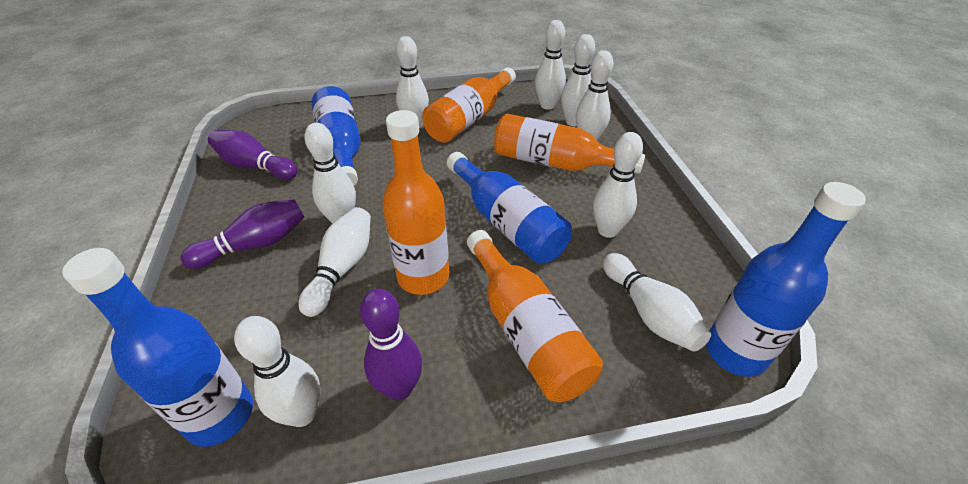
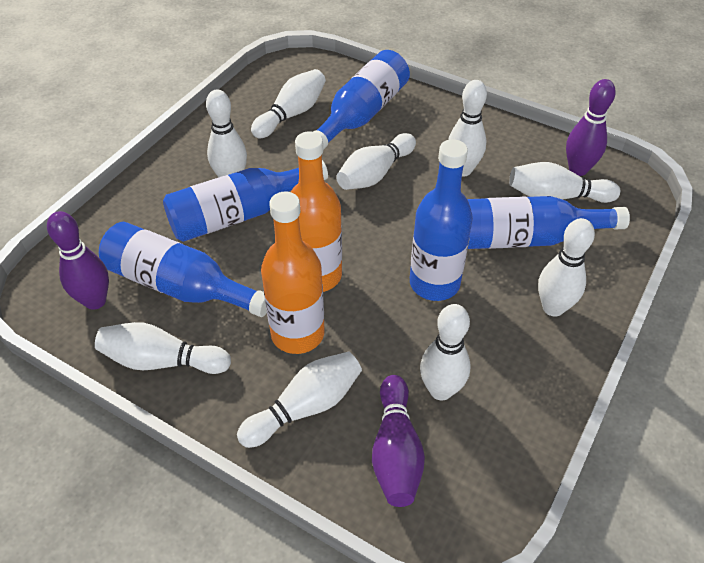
blue bottle: [62,248,253,447] [312,86,361,186] [447,152,572,264] [706,182,866,377] = 4 -> [99,222,267,317] [163,160,328,242] [313,50,410,150] [410,139,473,301] [467,196,630,249] = 5
orange bottle: [382,110,449,295] [422,67,516,143] [467,230,603,402] [494,114,645,174] = 4 -> [261,192,325,354] [291,131,342,292] = 2

